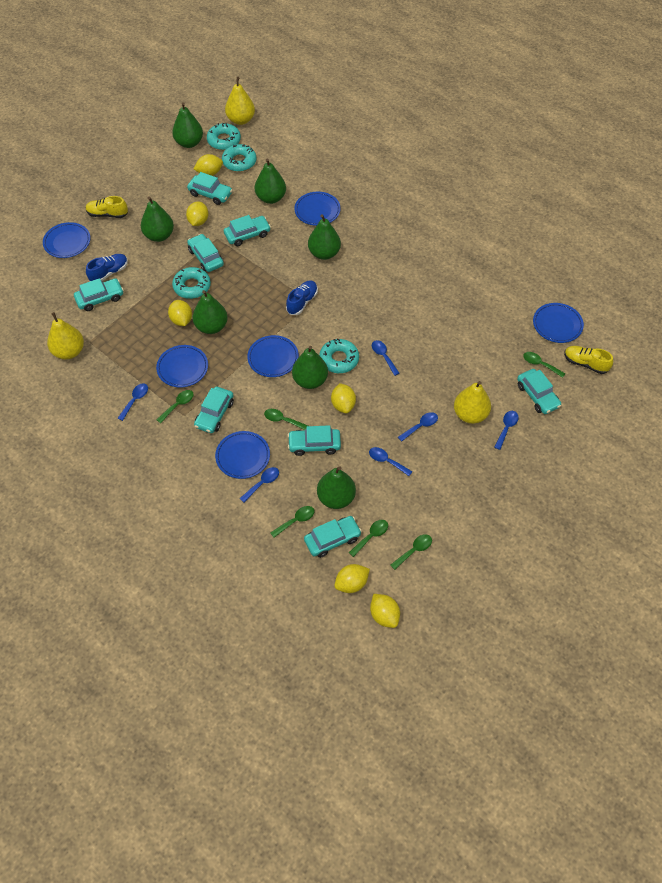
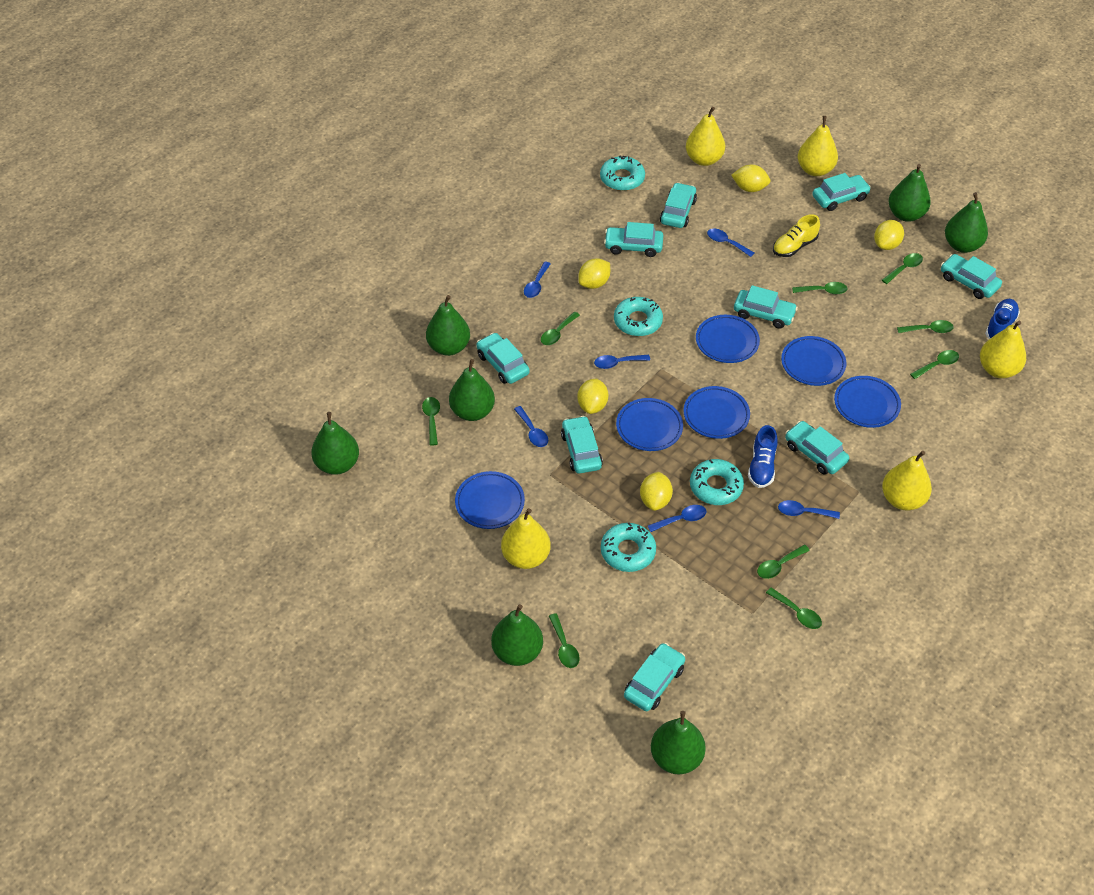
green spoon: [157,390,194,423] [264,409,308,430] [270,506,314,538] [349,520,388,557] [390,534,432,570] [523,352,565,378] = 6 -> [422,397,440,446] [541,312,580,345] [549,613,579,668] [757,545,810,579] [766,587,822,629] [792,282,847,294] [882,253,923,284] [897,320,954,333] [910,350,959,379] = 9
turquoise car: [74,278,124,311] [187,172,233,205] [187,234,224,272] [194,387,234,433] [224,215,271,246] [287,425,341,456] [304,516,362,558] [517,369,561,414] = 8 -> [476,333,530,384] [561,416,603,474] [604,222,663,257] [624,643,685,711] [660,182,697,228] [734,285,798,329] [785,421,849,475] [812,173,871,211] [941,254,1002,299] = 9
yellow lemon: [168,300,192,326] [186,202,208,226] [194,154,223,176] [331,383,356,413] [334,564,370,593] [370,594,400,628] = 6 -> [577,379,608,414] [578,258,610,289] [640,472,673,511] [731,164,771,192] [874,220,904,250] = 5
yellow pear: [47,312,84,360] [225,77,255,125] [454,381,491,424] = 3 -> [501,508,551,569] [686,107,725,166] [798,116,838,176] [882,451,932,511] [980,321,1026,378] = 5
yellow shoe: [86,196,128,218] [564,346,613,374] = 2 -> [773,214,820,257] = 1

